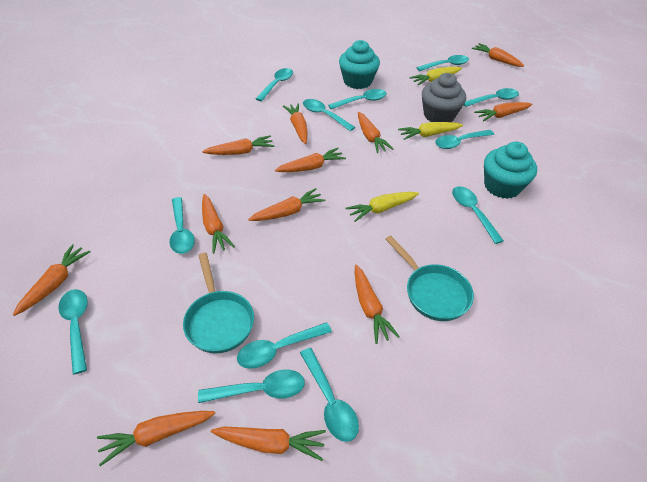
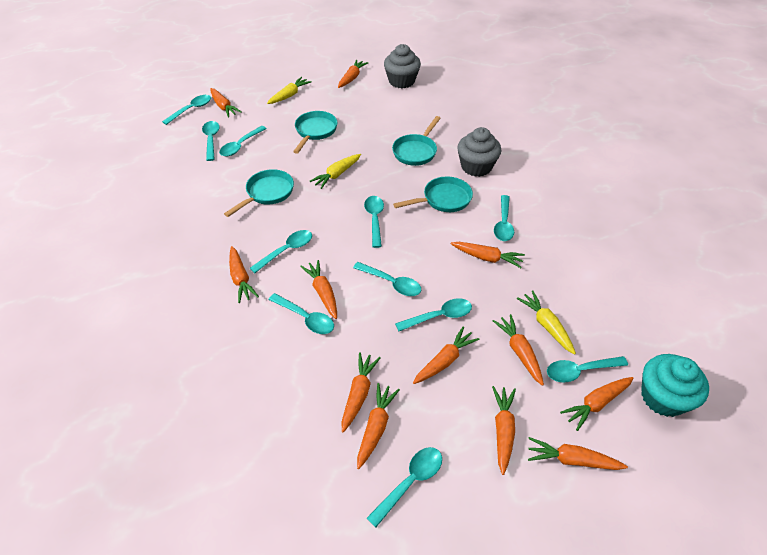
grey cupcake: [422,73,466,122] = 1 -> [384,44,421,88] [457,127,501,177] = 2
turquoise cupcake: [339,40,380,89] [484,142,537,199] = 2 -> [641,354,709,417] = 1
turquoise pan: [183,253,254,354] [385,236,474,321] = 2 -> [224,169,294,217] [293,111,338,154] [392,116,441,166] [393,177,473,212] = 4
turquoise spoon: [58,289,88,375] [170,197,195,254] [198,370,305,403] [237,322,332,369] [256,68,293,101] [300,348,359,442] [303,99,355,131] [328,89,387,109] [417,55,469,71] [435,130,494,149] [452,186,504,244] [464,88,519,107] = 12 -> [162,95,211,125] [202,121,220,161] [219,126,267,156] [250,230,312,273] [268,293,334,334] [353,262,421,296] [364,196,384,248] [367,447,442,528] [395,298,472,331] [494,195,514,241] [547,356,628,382] = 11

